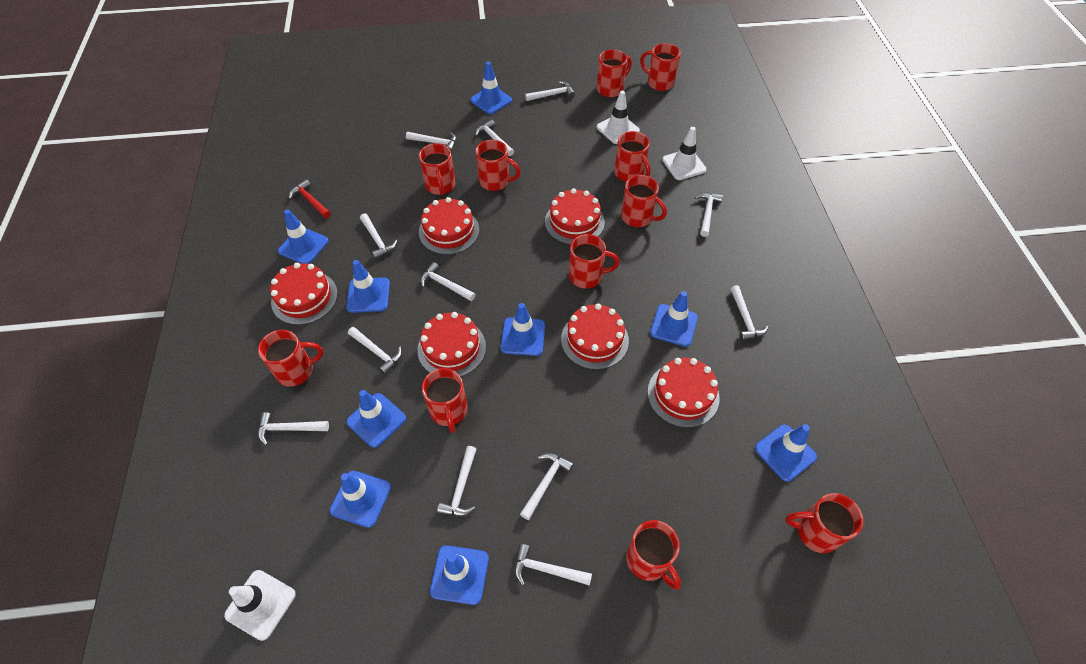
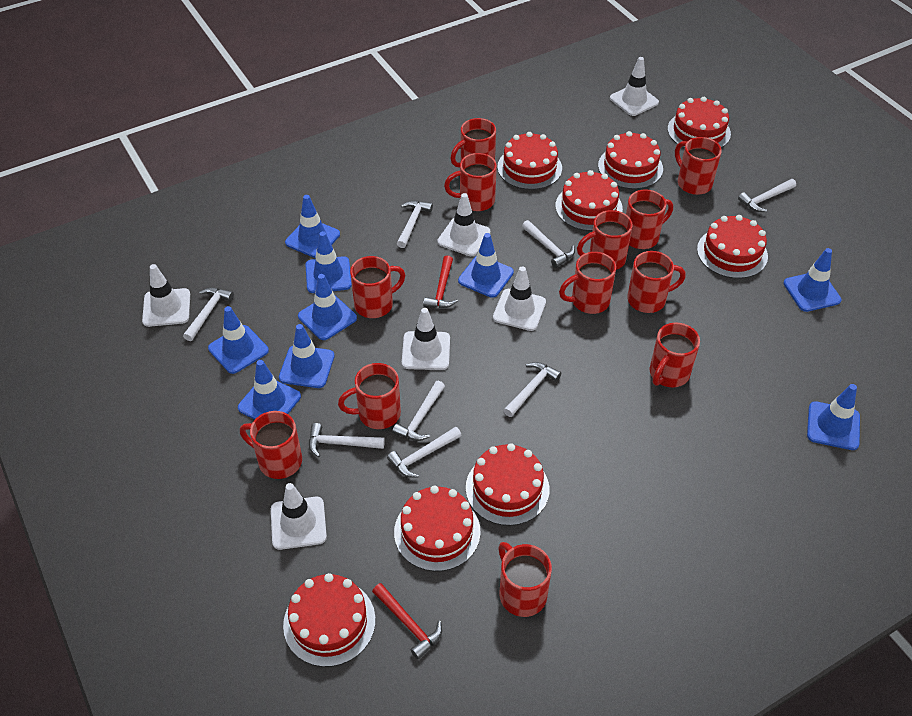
red cake: [270,263,338,325] [417,312,486,377] [419,197,479,255] [545,188,605,245] [561,303,629,370] [647,358,720,428] = 6 -> [283,573,376,667] [394,486,481,571] [466,443,549,526] [497,132,562,190] [555,170,623,231] [598,131,663,189] [668,97,731,148] [697,215,768,279] = 8
red hammer: [289,179,331,218] = 1 -> [372,583,442,659] [423,256,458,308] = 2
red mug: [258,330,324,387] [419,143,455,195] [422,368,468,433] [476,140,521,191] [569,234,620,289] [597,49,632,97] [614,131,650,182] [621,175,667,227] [626,520,681,590] [640,43,681,91] [785,493,863,553] = 11 -> [240,411,302,479] [338,363,401,429] [350,256,405,318] [444,153,497,211] [450,118,496,168] [498,542,552,617] [559,252,616,314] [577,210,633,270] [626,189,673,249] [627,251,686,313] [650,323,700,387] [675,137,722,195] = 12
white hammer: [258,412,329,445] [348,327,402,375] [360,213,397,259] [406,132,457,152] [420,262,476,301] [437,446,477,516] [475,119,514,156] [515,544,592,586] [520,453,574,520] [525,81,575,101] [695,193,723,237] [730,285,768,341] = 12 -> [183,287,234,341] [309,423,385,457] [387,427,462,478] [392,381,445,441] [397,201,433,248] [504,362,561,417] [522,220,575,268] [738,179,796,212] = 8
white traffic cone: [224,570,296,641] [597,91,640,144] [662,127,707,180] = 3 -> [142,264,190,327] [271,483,327,550] [402,308,450,370] [437,193,491,256] [493,266,546,331] [610,57,659,116] = 6

